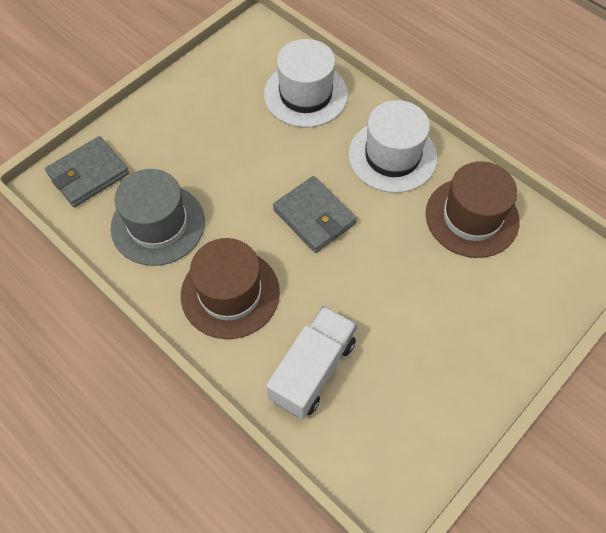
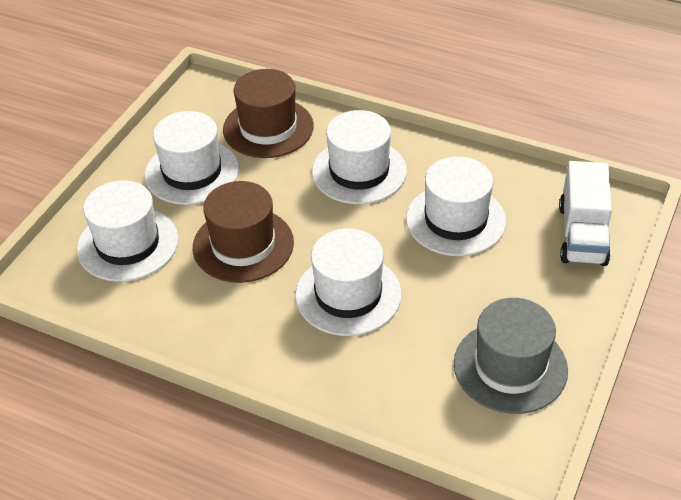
grey wallet: [45,136,129,207] [273,176,357,253] = 2 -> none = 0
white hat: [264,39,348,128] [348,100,437,193] = 2 -> [77,180,178,282] [144,111,239,205] [295,229,402,336] [312,110,407,204] [406,156,506,256] = 5

